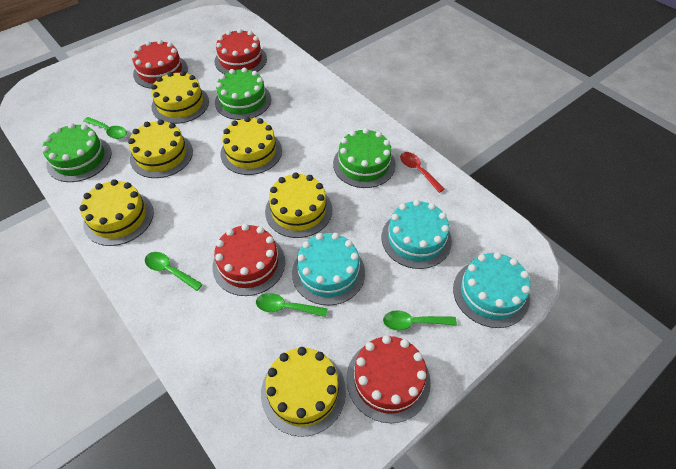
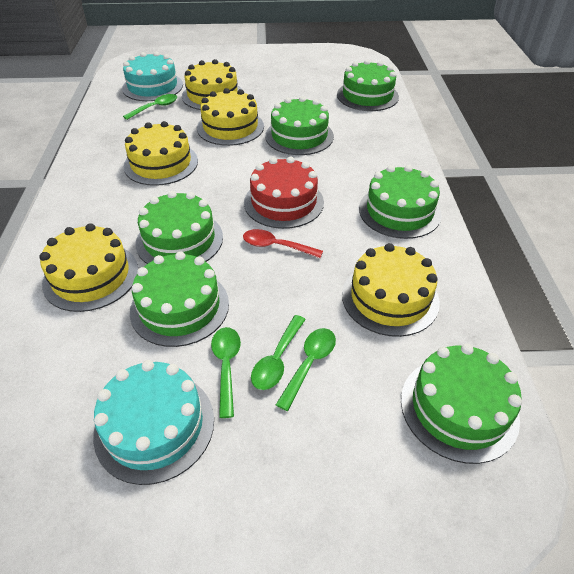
green cake: [42,123,112,182] [215,67,271,120] [333,128,396,188] = 3 -> [130,251,229,347] [136,191,223,264] [265,96,334,155] [337,60,399,111] [359,165,442,239] [401,344,522,464] = 6
red cake: [132,40,188,89] [212,224,285,296] [214,29,267,74] [346,335,430,423] = 4 -> [244,157,324,229] = 1
turquoise cake: [292,233,365,306] [382,200,452,269] [453,252,531,328] = 3 -> [93,360,214,485] [122,52,183,101] = 2
yellow cake: [79,179,154,246] [128,119,193,178] [151,71,209,124] [220,117,282,175] [261,347,346,437] [265,172,332,238] = 6 -> [39,223,138,312] [123,121,198,186] [182,59,241,110] [197,88,264,146] [342,243,440,337] = 5

